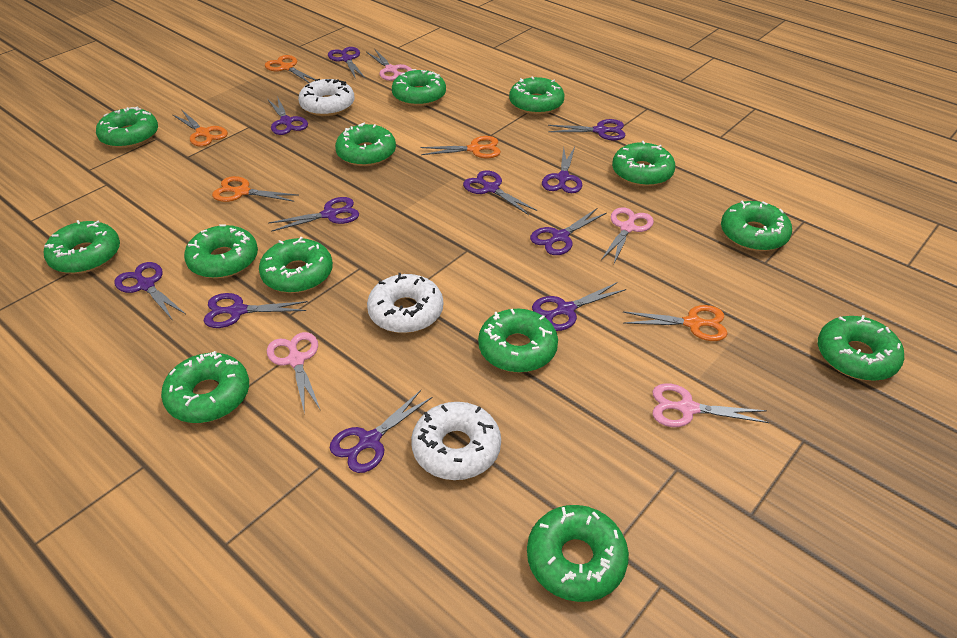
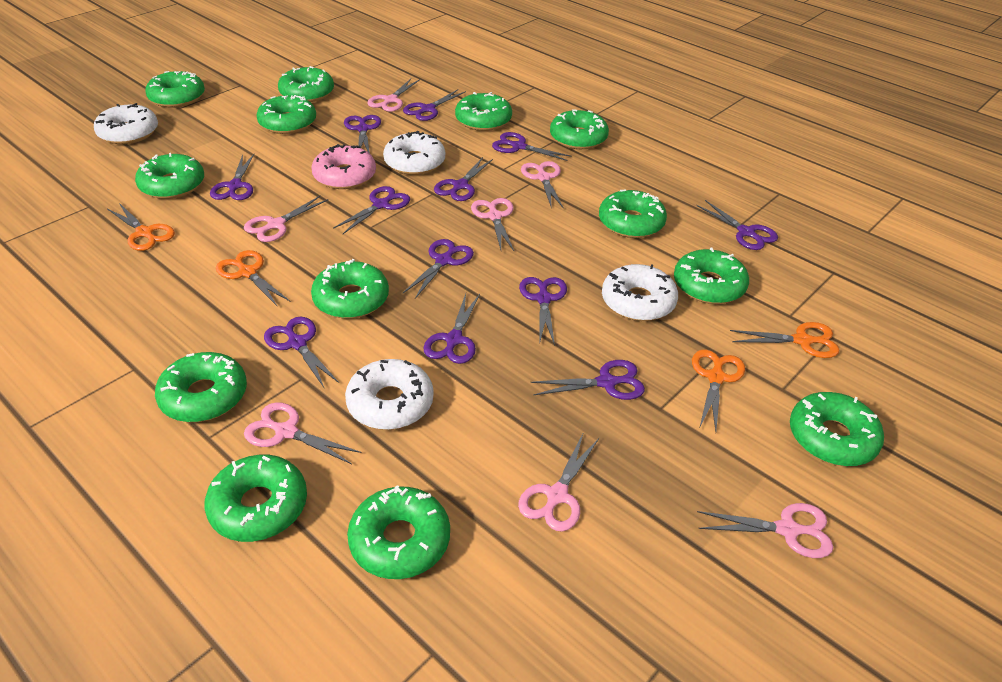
orange scissors: [172,110,228,147] [212,176,299,202] [265,55,316,83] [420,136,501,158] [623,305,728,341] = 5 -> [107,203,175,251] [216,250,290,307] [692,349,745,431] [730,322,839,358] = 4
pink donut: none = 0 -> [311,144,376,189] = 1
pink scissors: [267,332,321,414] [366,49,412,81] [601,207,654,264] [652,383,769,427] = 4 -> [244,196,328,242] [244,402,361,464] [368,79,420,112] [471,198,514,251] [518,432,599,532] [521,161,564,209] [697,503,833,558] = 7
purple scissors: [114,262,186,321] [204,293,308,328] [268,96,308,135] [268,197,359,232] [328,47,365,79] [330,390,432,473] [463,170,537,215] [530,208,607,255] [532,282,626,331] [542,147,582,193] [548,119,626,141] = 11 -> [210,154,254,200] [264,317,339,389] [333,186,410,234] [344,115,381,153] [403,89,466,121] [403,239,474,299] [423,294,480,364] [434,157,493,201] [492,132,572,161] [519,277,567,346] [531,360,645,400] [696,200,778,250] = 12
white donut: [298,79,355,116] [367,273,443,333] [411,402,501,480] = 3 -> [94,103,158,144] [345,359,434,430] [383,131,445,175] [602,264,678,321] = 4

